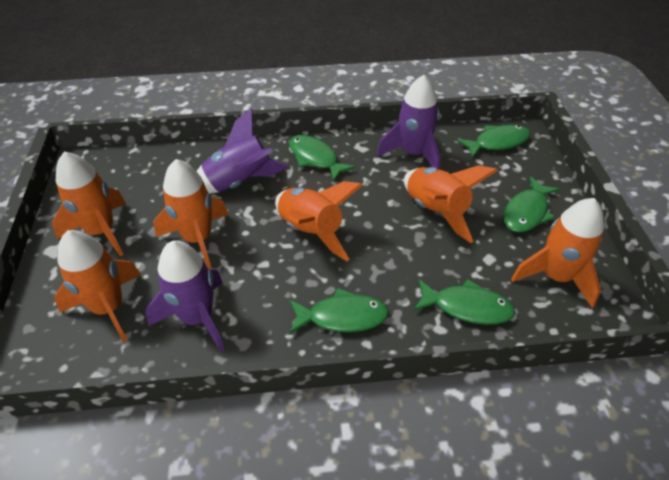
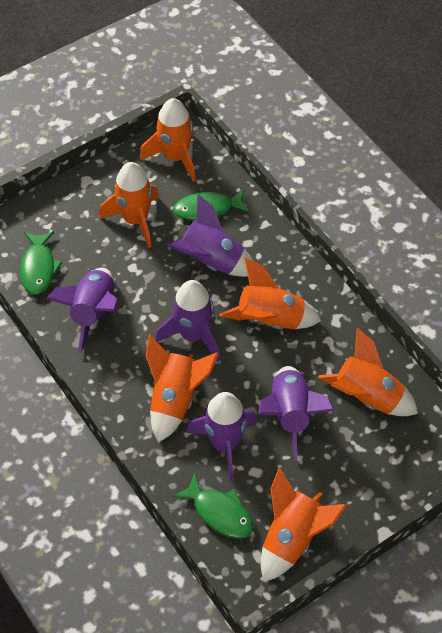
green fish: [289,135,356,182] [290,288,389,334] [414,279,515,325] [457,125,531,158] [503,176,560,233] = 5 -> [20,231,62,294] [173,189,250,220] [173,473,254,539] = 3
purple rocket: [146,240,225,352] [196,108,288,194] [376,75,440,170] = 3 -> [46,268,118,353] [155,280,220,362] [166,195,253,277] [186,392,258,482] [259,366,334,461] = 5

